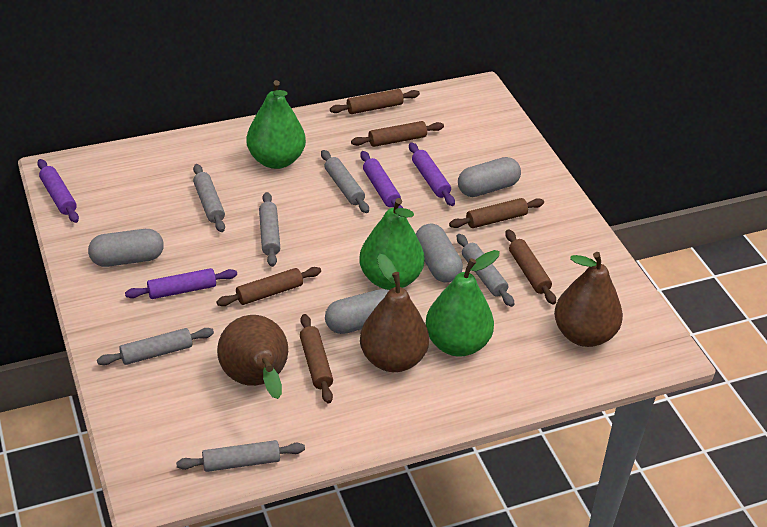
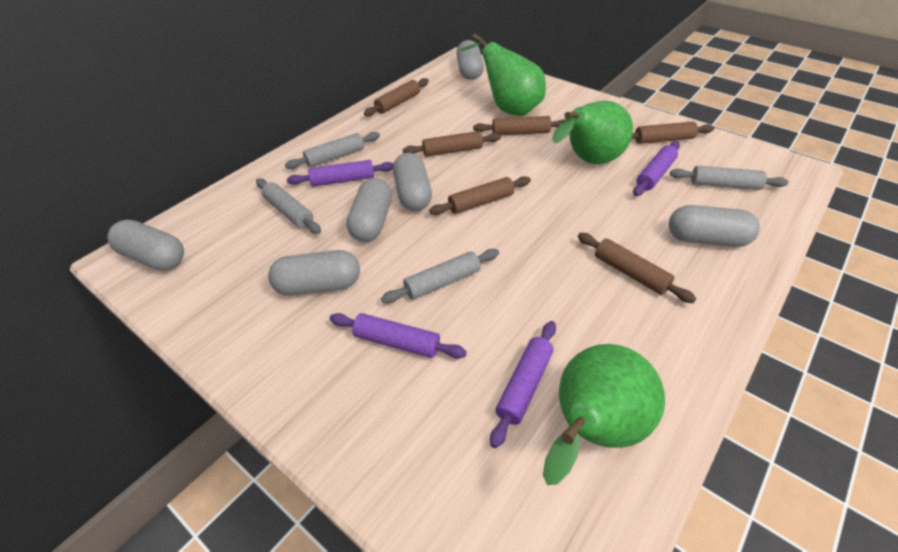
brown pear: [217,315,288,399] [360,254,429,372] [554,252,623,347] = 3 -> none = 0
grey capsule: [88,229,164,267] [325,289,389,334] [416,223,463,283] [458,157,521,197] = 4 -> [107,220,184,271] [268,250,360,296] [346,178,392,242] [393,153,432,211] [456,40,484,80] [669,205,760,247] = 6
grey rolling pin: [97,328,214,365] [176,440,305,472] [193,164,225,232] [259,192,280,267] [321,150,369,213] [457,234,514,307] = 6 -> [256,178,321,234] [285,132,380,169] [381,249,499,303] [670,166,789,190] = 4

